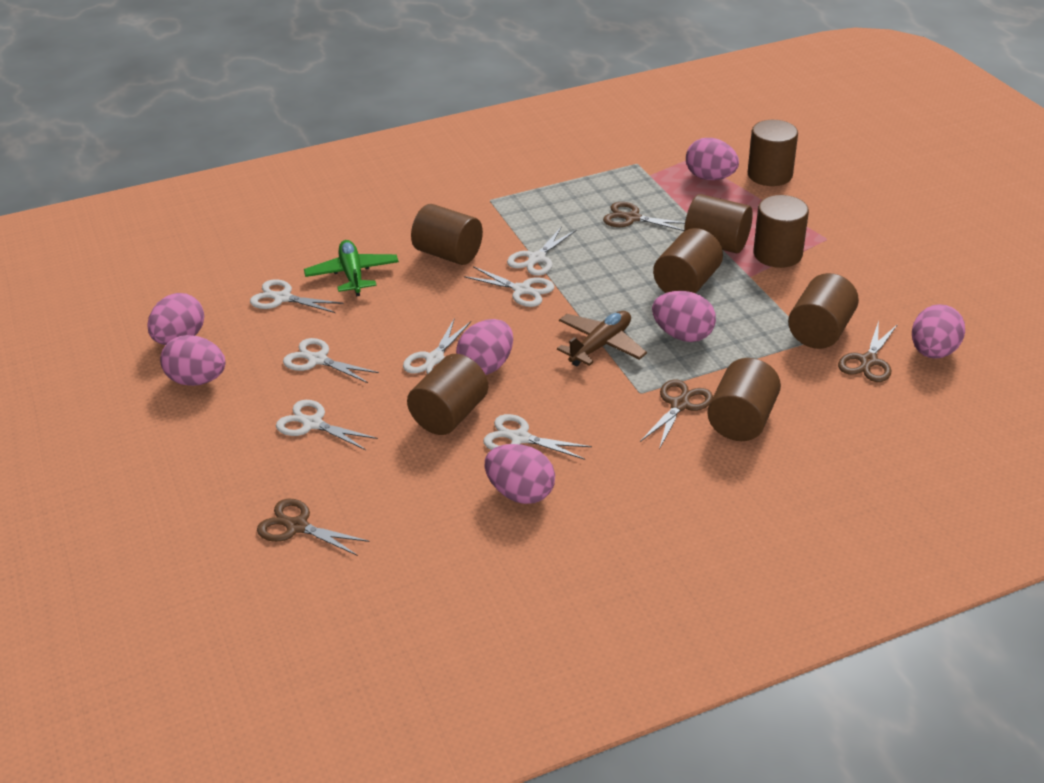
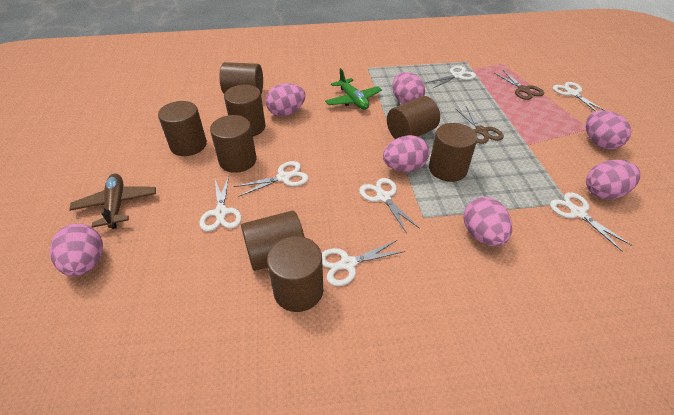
brown scissors: [257,499,370,556] [603,202,685,231] [640,380,713,449] [838,321,898,382] = 4 -> [455,106,504,144] [494,70,544,100] = 2

